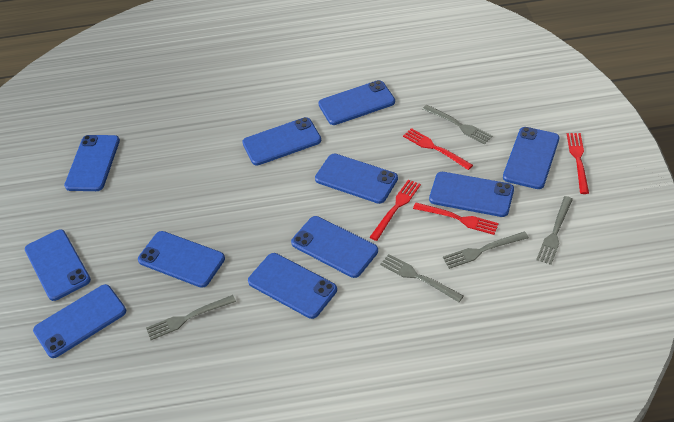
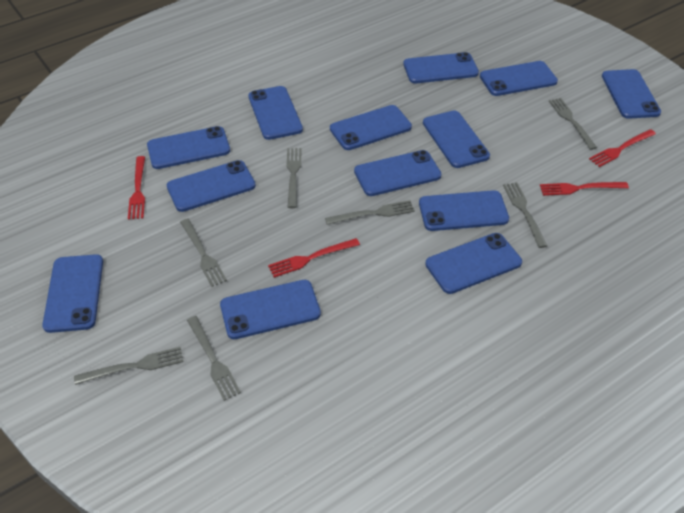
blue phone: [25,229,91,301] [33,284,126,358] [64,135,120,191] [138,231,225,288] [242,117,321,166] [248,253,337,319] [291,216,378,278] [315,154,398,204] [318,80,395,125] [429,172,514,217] [503,127,559,189] = 11 -> [42,254,103,333] [147,126,230,169] [167,160,256,212] [220,280,321,339] [248,86,303,140] [330,105,412,150] [354,150,441,196] [403,52,479,83] [419,190,509,231] [423,111,490,168] [425,233,522,294] [480,61,558,96] [602,69,661,119] = 13
grey fork: [146,295,236,340] [380,254,464,302] [423,105,492,144] [443,232,529,269] [536,196,573,265] = 5 -> [74,347,183,385] [180,219,227,287] [187,316,241,401] [286,148,302,208] [325,200,415,225] [503,182,547,248] [549,98,597,150] = 7

